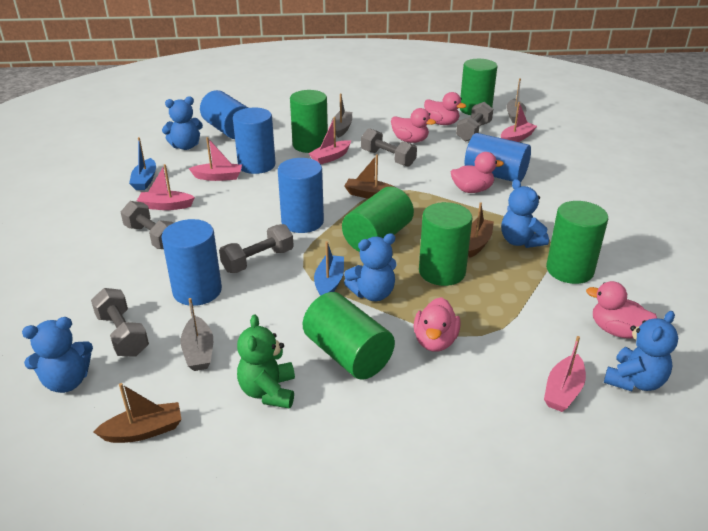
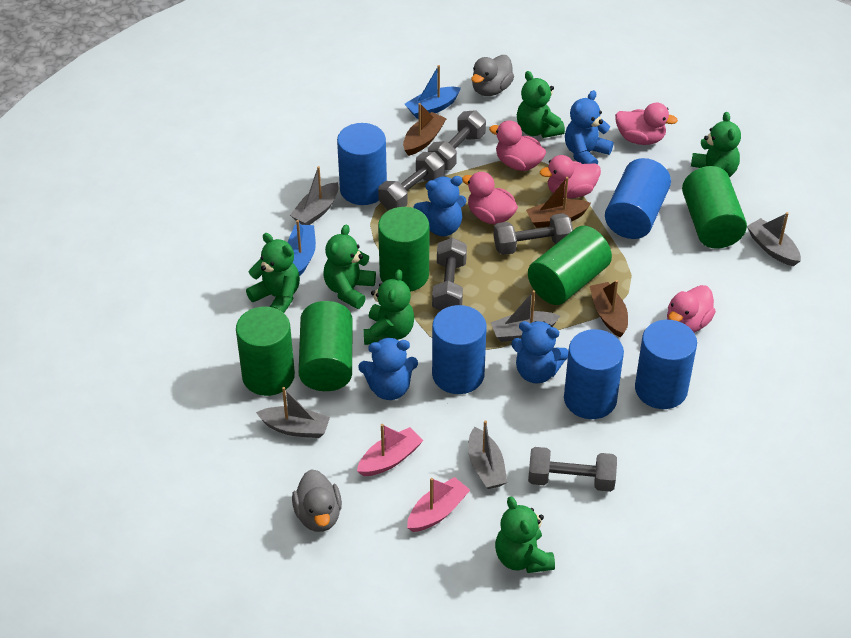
blue teddy bear: [22,317,93,393] [162,96,203,150] [344,233,397,301] [501,179,549,248] [604,311,678,391] = 5 -> [359,337,418,400] [413,176,467,236] [511,321,568,384] [565,90,613,165] = 4
green cylinder: [290,90,328,153] [303,292,395,380] [342,187,414,252] [419,202,472,286] [460,59,497,115] [546,201,608,284] = 6 -> [236,307,295,396] [299,301,353,391] [378,207,429,292] [528,226,612,305] [682,166,747,249] = 5
green teddy bear: [237,314,295,409] = 1 -> [246,233,300,313] [324,225,376,309] [364,269,414,345] [495,496,555,573] [517,71,565,138] [691,112,741,177] = 6
grey boat: [180,298,213,371] [331,93,352,138] [506,78,526,123] = 3 -> [256,387,330,438] [290,166,339,225] [468,420,508,489] [491,290,560,342] [747,212,801,266] = 5
grey duck: none = 0 -> [292,469,342,532] [471,55,514,96] = 2
pink boat: [137,164,195,210] [189,137,242,181] [308,117,351,164] [501,102,537,142] [544,336,586,412] = 5 -> [357,424,423,476] [407,477,470,532] = 2

